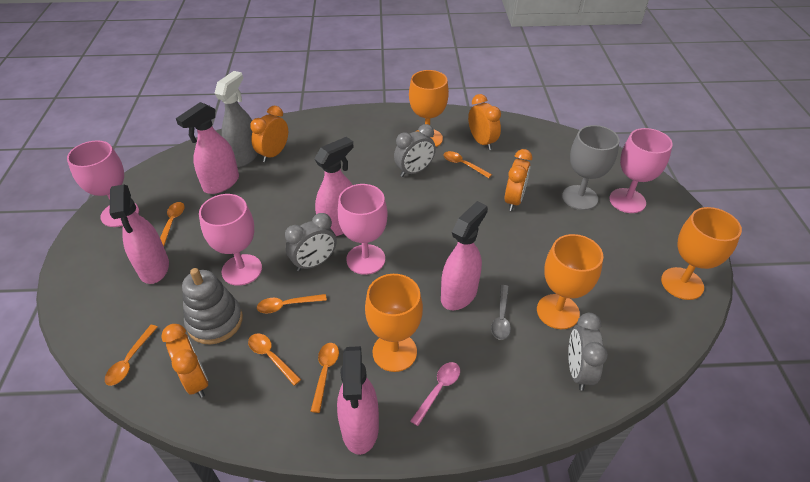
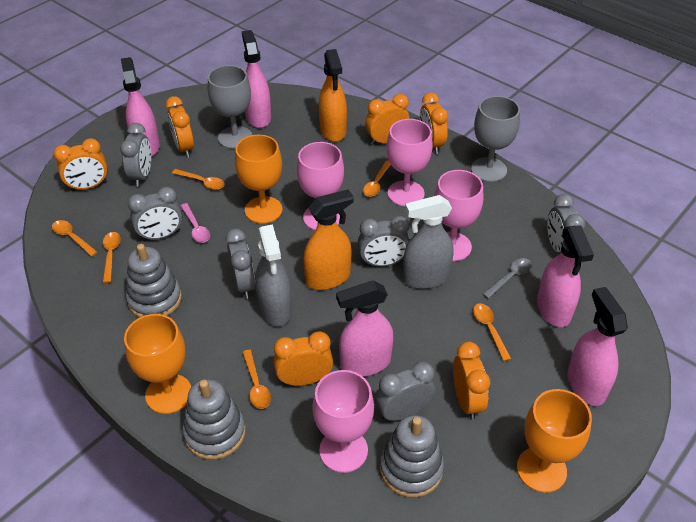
grey clock: [285,213,336,272] [394,124,436,177] [568,313,608,391] = 3 -> [120,123,151,187] [128,187,182,241] [226,228,255,299] [358,216,409,267] [375,361,435,422] [547,194,585,255] = 6
grey goblet: [562,125,620,210] = 1 -> [208,65,252,149] [471,96,520,182] = 2
grey spray bottle: [214,71,258,167] = 1 -> [255,224,292,326] [403,195,453,289] = 2
grey stacking toy: [182,268,243,344] = 1 -> [126,244,182,318] [182,379,246,460] [380,415,444,497] = 3
orange clock: [161,324,208,398] [250,106,288,162] [468,94,501,150] [505,149,532,211] = 4 -> [54,138,108,191] [166,96,194,157] [274,331,333,386] [365,94,410,145] [420,93,448,154] [453,341,490,420] = 6
orange goblet: [365,274,423,372] [409,70,449,147] [537,234,603,329] [661,207,742,300] = 4 -> [124,314,191,414] [235,135,282,224] [517,389,592,493] = 3
orange spray bottle: none = 0 -> [303,190,354,290] [319,49,347,142] = 2

